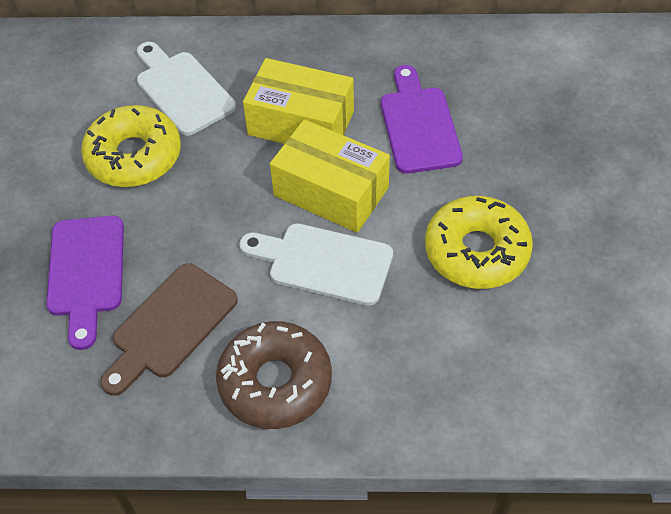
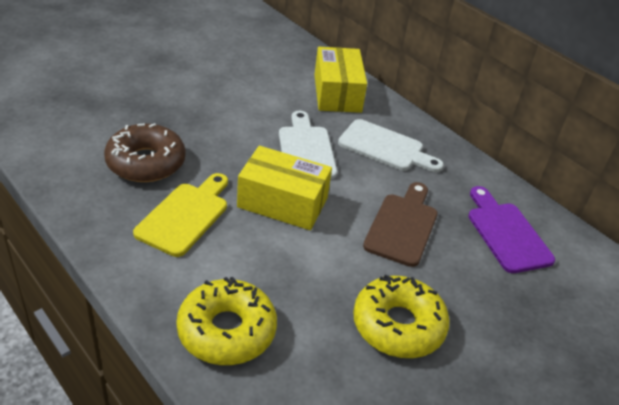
purple cutting board: [46,216,124,350] [381,65,463,174] = 2 -> [468,186,555,273] = 1
yellow cutting board: none = 0 -> [133,173,228,257] = 1

